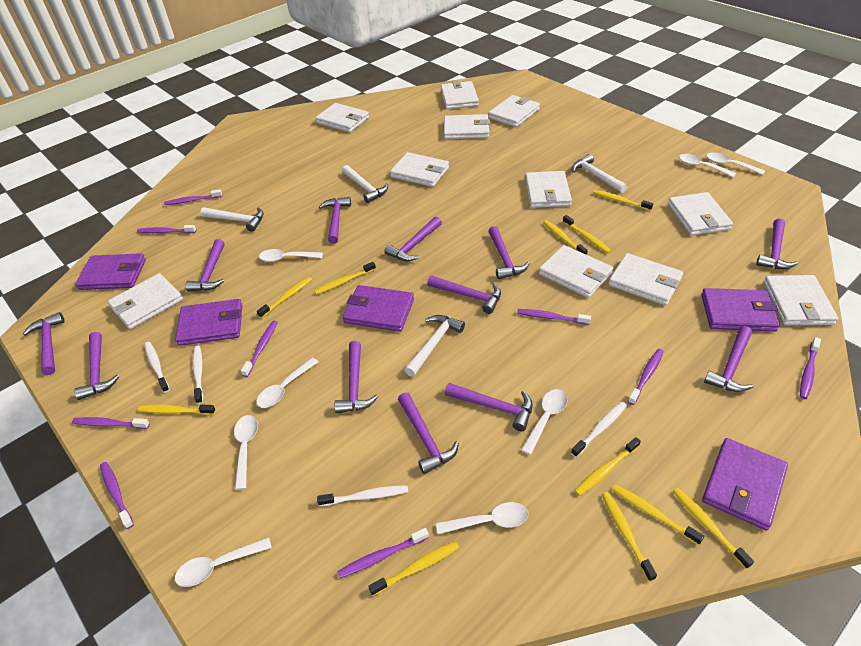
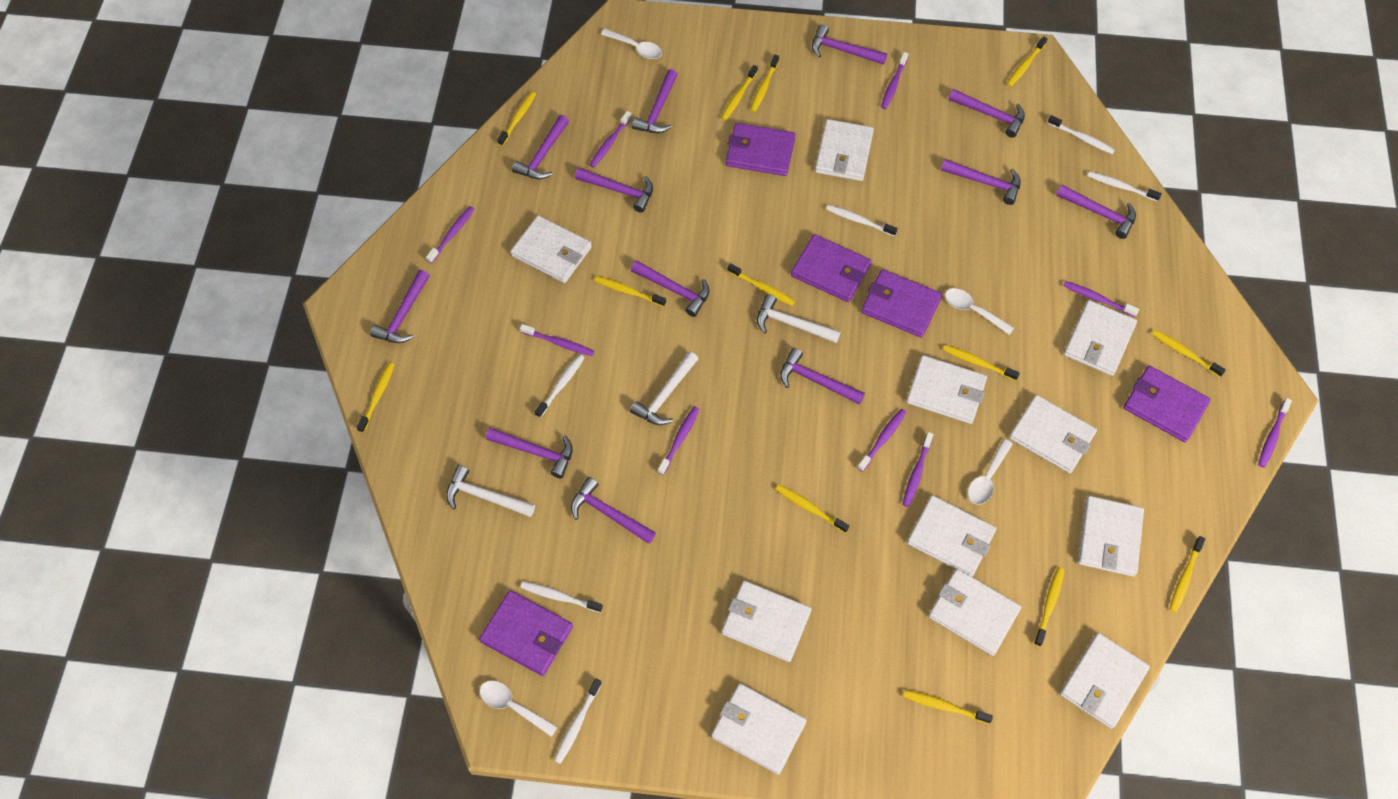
white hammer: [200,207,264,232] [342,165,388,203] [404,315,465,377] [572,154,627,193] = 4 -> [446,465,535,517] [630,352,698,425] [757,294,841,343] = 3
white spoon: [175,537,272,587] [234,415,258,490] [256,357,318,408] [259,249,323,262] [436,502,528,534] [521,389,568,455] [679,154,736,178] [706,152,765,175] = 8 -> [480,681,558,737] [601,28,662,59] [945,288,1014,335] [968,439,1013,505] = 4
white toothbrush: [144,342,170,393] [193,346,203,404] [317,485,408,506] [571,402,627,457] = 4 -> [520,581,603,613] [535,355,585,418] [554,678,602,764] [826,205,898,236] [1048,115,1115,154] [1088,171,1162,202] = 6
yellow toothbrush: [138,405,216,415] [257,277,312,318] [314,262,376,295] [368,541,459,596] [543,220,588,255] [563,215,611,253] [574,437,641,496] [593,190,653,211] [602,492,657,581] [612,485,704,545] [673,488,754,569] = 11 -> [357,362,395,433] [497,91,536,146] [594,276,666,307] [721,65,758,121] [727,263,795,306] [750,55,779,112] [776,484,849,533] [903,690,993,724] [943,345,1020,381] [1007,36,1047,87] [1034,567,1064,646] [1152,330,1226,377] [1170,536,1205,613] = 13

